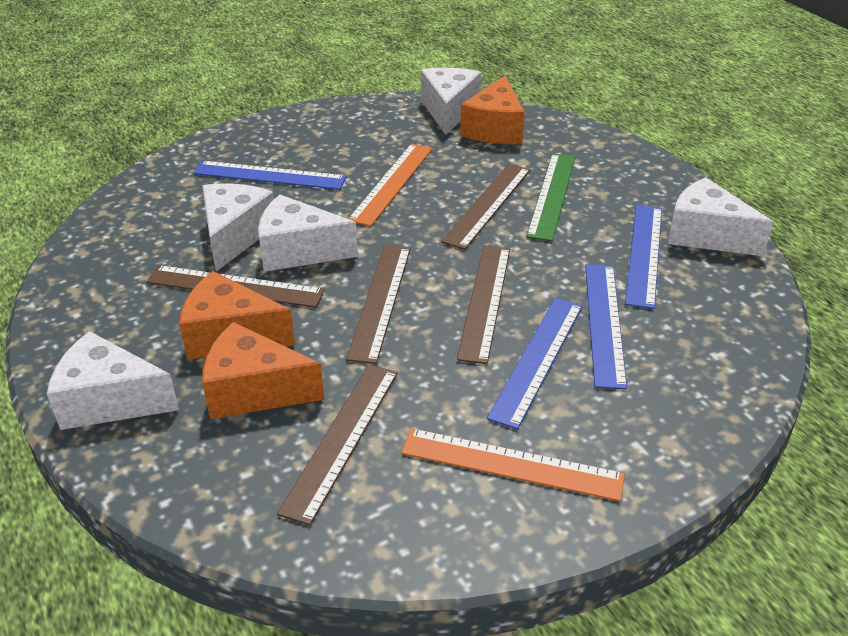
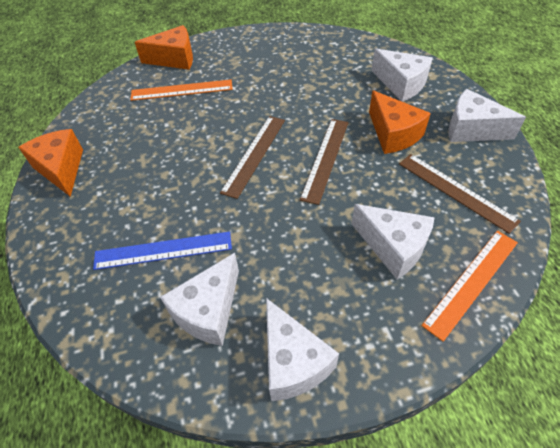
blue ruler: [193,161,347,190] [487,298,582,430] [585,264,627,390] [625,205,662,309] = 4 -> [93,232,232,270] = 1
brown ruler: [146,265,325,308] [277,364,398,526] [346,245,411,364] [441,164,530,250] [457,246,510,364] = 5 -> [220,116,285,199] [300,119,349,205] [399,154,521,234] = 3
green ruler: [526,153,576,241] = 1 -> none = 0

